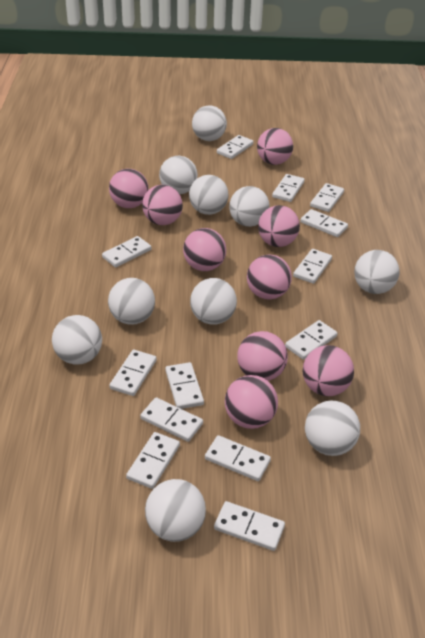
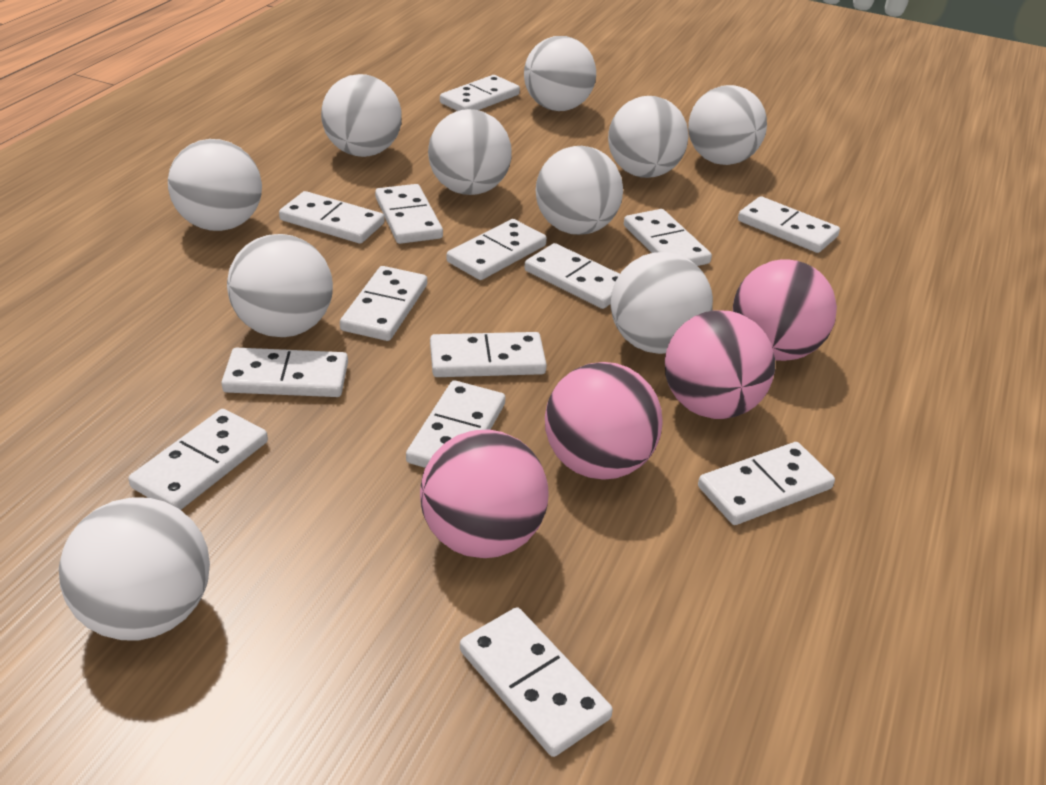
pink ball: [109,169,149,208] [142,185,183,225] [183,228,226,271] [225,375,278,429] [237,331,288,381] [247,255,292,300] [257,128,293,165] [258,205,300,247] [303,345,354,396] = 9 -> [420,429,548,558] [545,362,663,480] [665,310,775,419] [733,259,837,361] = 4
white domino: [102,236,152,267] [109,349,157,396] [126,432,180,489] [140,397,203,442] [165,362,204,409] [205,435,271,481] [214,501,285,551] [217,135,253,159] [272,174,305,202] [285,320,338,360] [293,249,332,284] [300,209,348,237] [310,183,344,212] = 13 -> [128,409,268,510] [221,348,348,397] [279,191,384,244] [340,266,427,341] [375,184,443,244] [406,380,505,468] [430,332,547,377] [440,75,520,111] [447,219,547,280] [460,607,613,757] [524,243,620,309] [624,209,712,266] [698,442,835,525] [738,196,840,253] = 14

